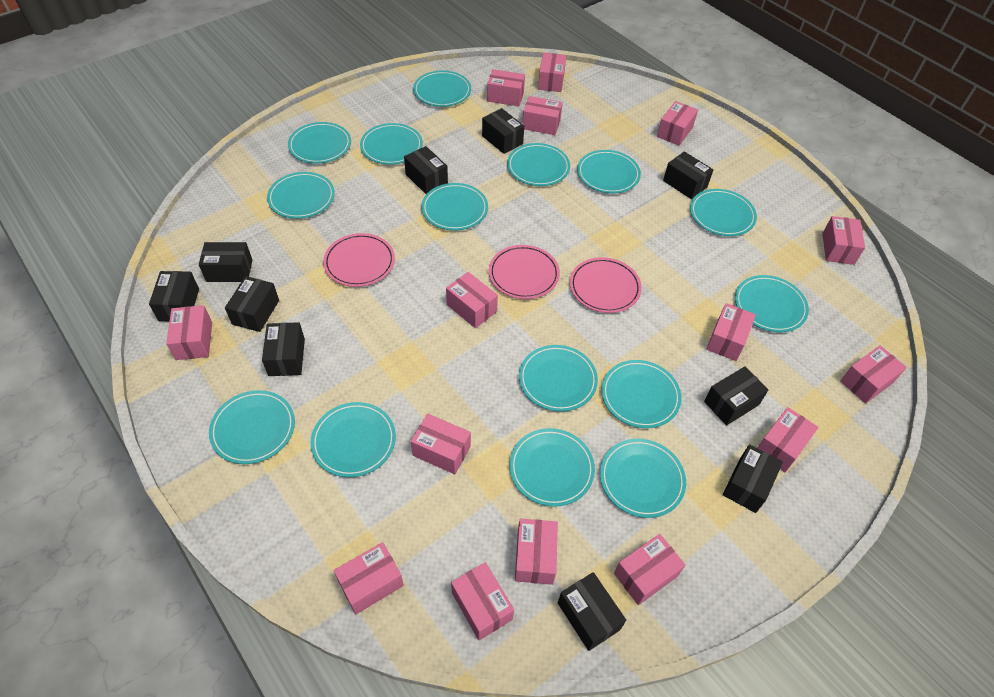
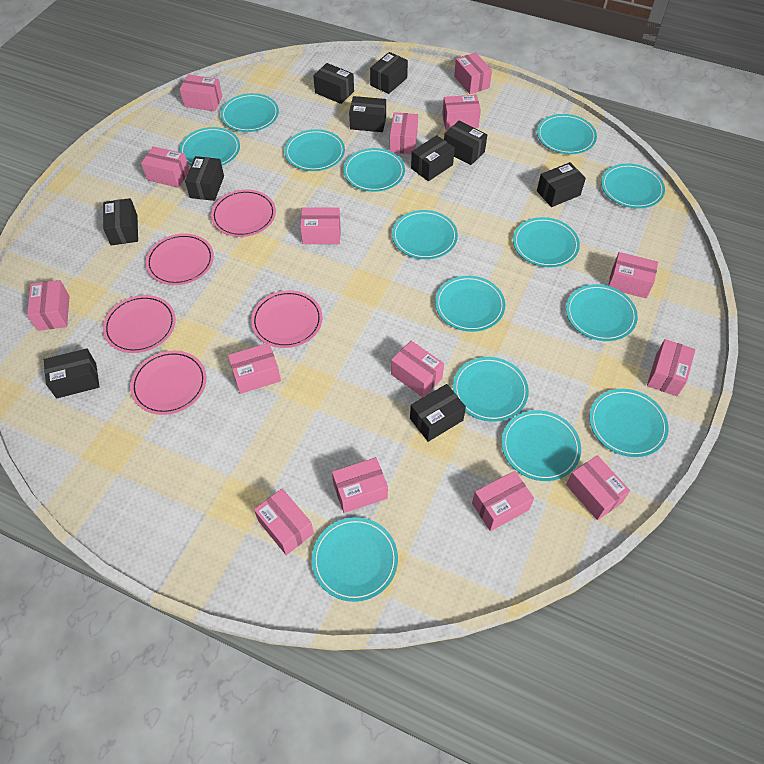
pink plate: [323,233,395,287] [489,245,560,299] [570,257,642,313] = 3 -> [103,295,176,353] [130,351,207,415] [146,233,214,285] [211,190,276,237] [251,290,323,348] = 5
turquoise plate: [209,390,295,464] [267,172,335,219] [288,122,351,164] [310,402,396,477] [360,123,423,165] [413,71,471,107] [421,183,488,231] [507,143,570,186] [509,428,595,507] [519,345,598,412] [577,150,641,193] [600,439,686,518] [601,360,681,428] [690,189,757,236] [735,275,809,332] = 15 -> [179,127,240,166] [220,93,279,132] [284,129,345,171] [312,517,398,602] [343,148,405,192] [392,210,458,259] [435,276,505,332] [453,357,529,422] [502,410,581,481] [513,217,580,268] [537,114,597,154] [566,284,638,341] [589,389,669,457] [601,163,665,209] = 14

